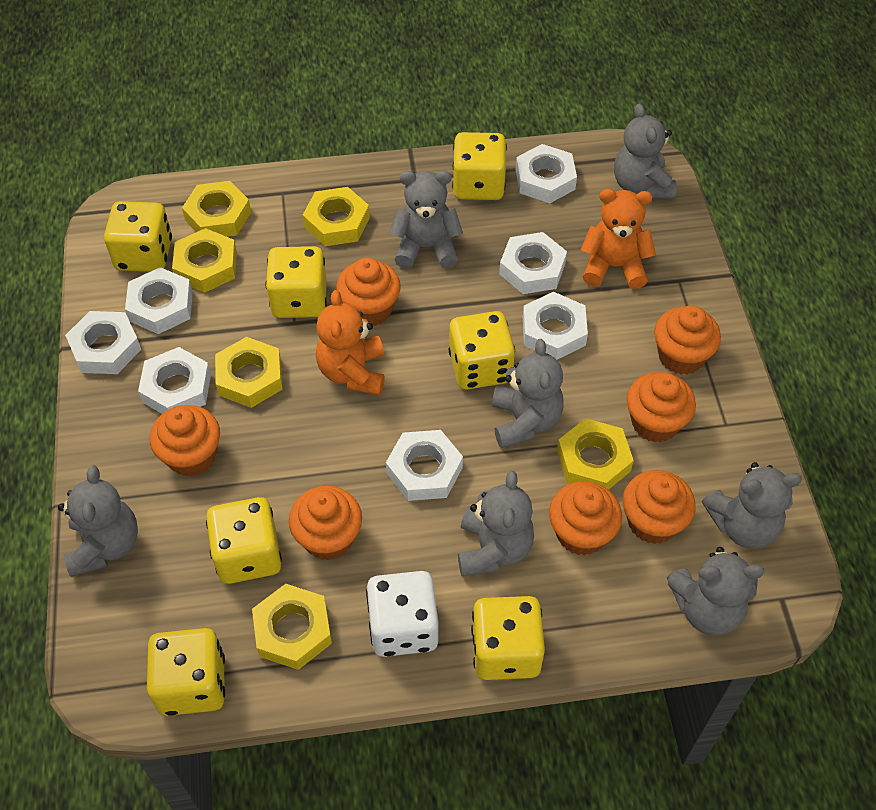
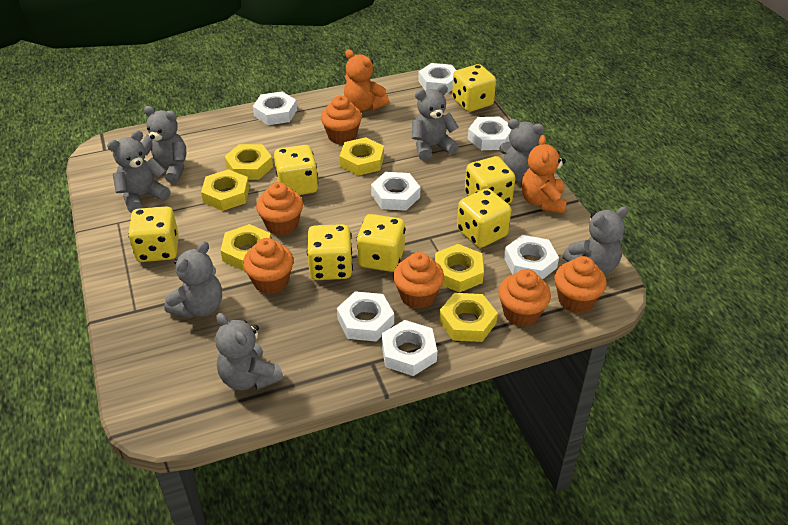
orange cupcake: [150,405,220,477] [289,486,362,560] [336,258,401,326] [549,481,622,556] [622,470,696,544] [627,372,696,443] [654,305,721,375] = 7 -> [243,238,293,294] [256,182,303,236] [321,96,362,145] [393,252,444,309] [498,269,551,327] [554,256,607,313] = 6
white dice: [366,571,438,657] = 1 -> none = 0

